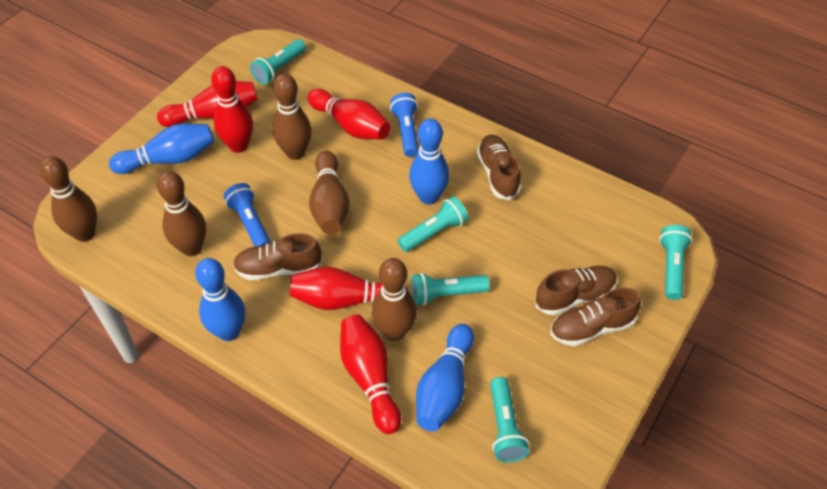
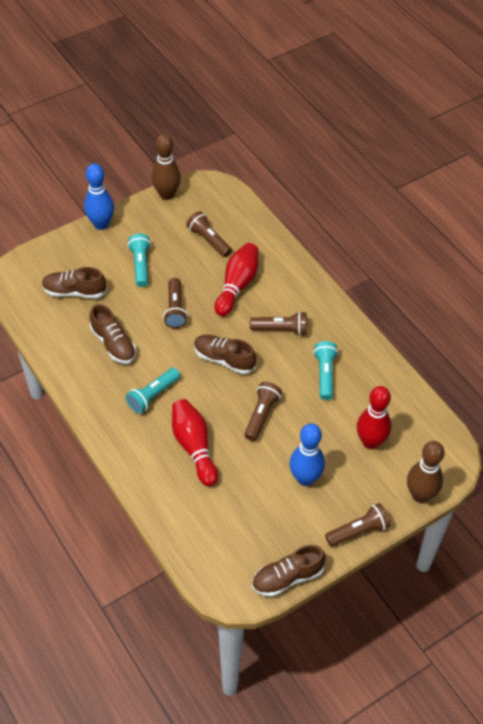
blue bowling pin: [109,124,214,174] [195,258,245,341] [409,118,450,205] [416,324,474,431] = 4 -> [84,163,114,230] [290,423,325,486] = 2
blue flashlight: [224,183,271,247] [390,93,419,157] = 2 -> none = 0
brown bowling pin: [40,156,97,242] [157,171,206,256] [272,73,312,160] [309,151,350,234] [372,258,417,341] = 5 -> [151,134,181,200] [407,441,445,503] = 2
brown flashlight: none = 0 -> [163,278,188,329] [186,211,232,257] [244,382,282,441] [250,311,307,336] [325,503,391,547] = 5
red bowling pin: [157,81,258,127] [211,66,253,153] [290,267,409,310] [307,89,390,140] [340,315,401,434] = 5 -> [172,399,218,486] [214,243,259,316] [357,386,392,449] = 3
turquoise flashlight: [250,39,306,85] [398,196,468,252] [411,273,490,306] [490,377,529,462] [659,225,692,300] = 5 -> [126,368,180,414] [128,234,151,287] [313,341,338,400] = 3

